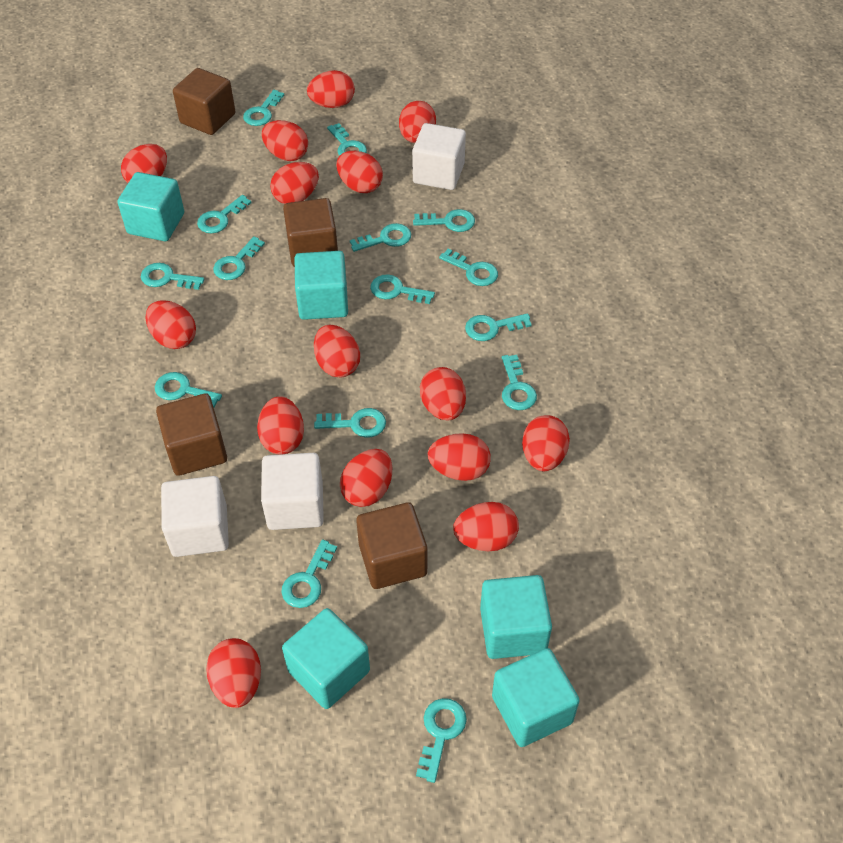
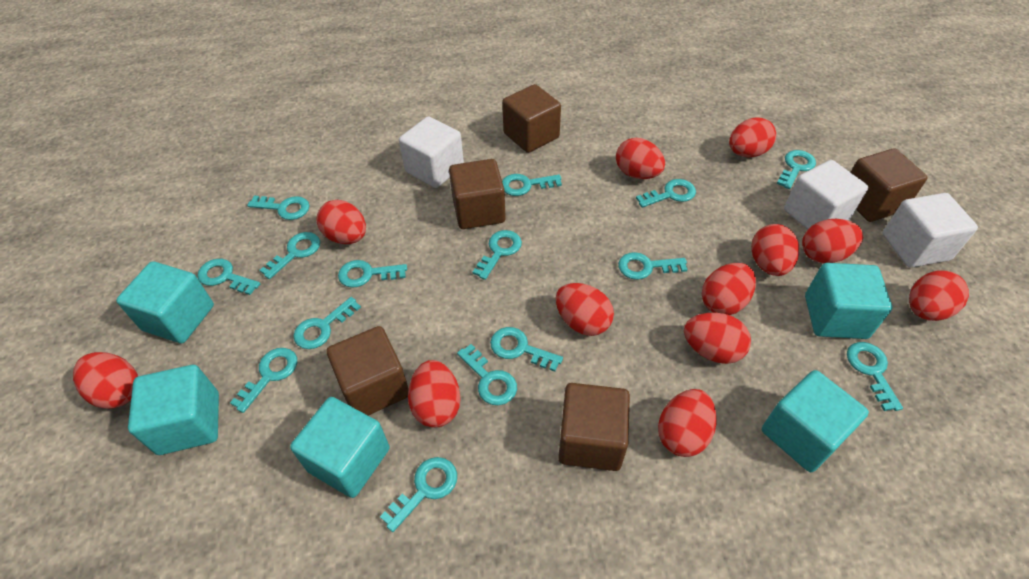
brown cube: [156,393,227,476] [173,68,235,135] [283,198,338,267] [356,502,427,589] = 4 -> [326,326,409,415] [449,159,506,229] [502,84,561,153] [558,383,630,471] [851,148,927,222] = 5
red egg: [121,144,167,183] [145,300,196,349] [206,638,261,708] [257,396,304,454] [261,120,308,161] [270,162,319,204] [307,70,355,108] [314,325,360,378] [336,151,383,193] [340,449,392,507] [399,101,436,143] [420,367,466,421] [428,433,491,481] [453,502,519,551] [522,415,570,471] = 15 -> [73,352,138,409] [316,200,366,244] [408,360,461,428] [556,283,614,336] [616,138,665,179] [658,389,717,457] [684,313,751,364] [702,263,756,315] [729,118,776,158] [751,224,799,276] [802,219,863,264] [909,270,969,321] = 12

